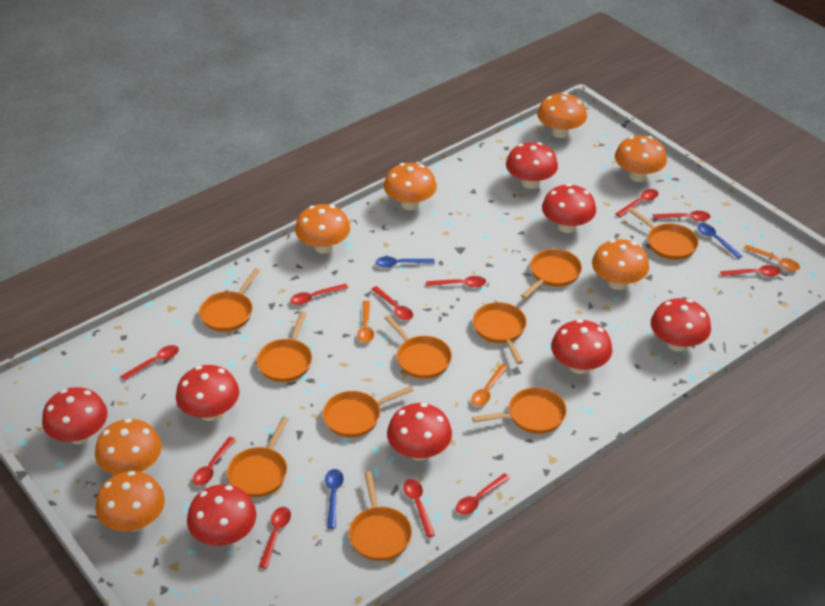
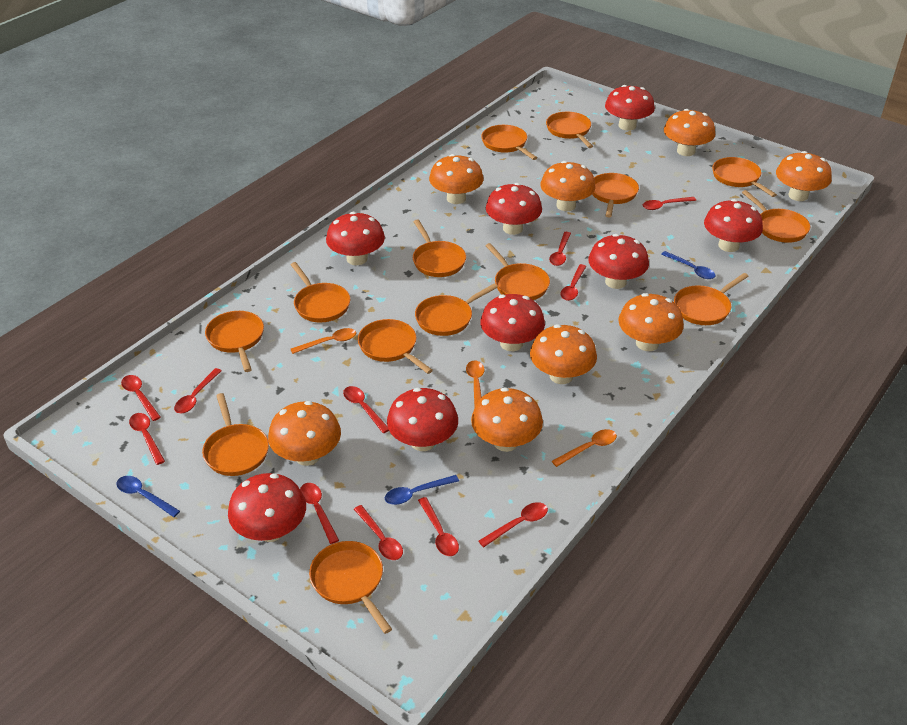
orange mushroom: [95,419,162,475] [95,471,165,532] [295,204,350,254] [384,163,437,210] [537,93,587,138] [592,239,649,290] [615,135,667,182] = 7 -> [268,401,341,466] [429,154,484,204] [471,387,543,452] [530,324,597,384] [541,161,596,211] [618,293,684,351] [664,109,716,156] [776,151,832,201] = 8
orange pan: [199,268,260,332] [227,417,289,497] [257,311,312,382] [322,386,414,437] [349,472,412,561] [384,315,452,379] [472,387,567,434] [473,302,527,364] [521,249,582,299] [628,207,699,260] = 10 -> [202,393,269,476] [205,311,264,372] [291,262,350,322] [309,541,392,634] [358,319,433,374] [413,219,466,277] [415,284,498,336] [481,125,537,160] [486,243,550,300] [546,112,593,148] [592,173,639,217] [674,273,749,325] [712,157,777,197] [742,190,810,243] = 14

